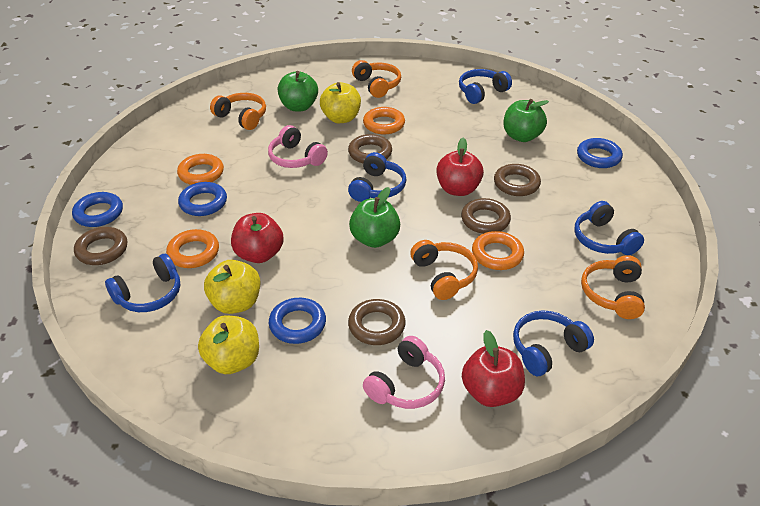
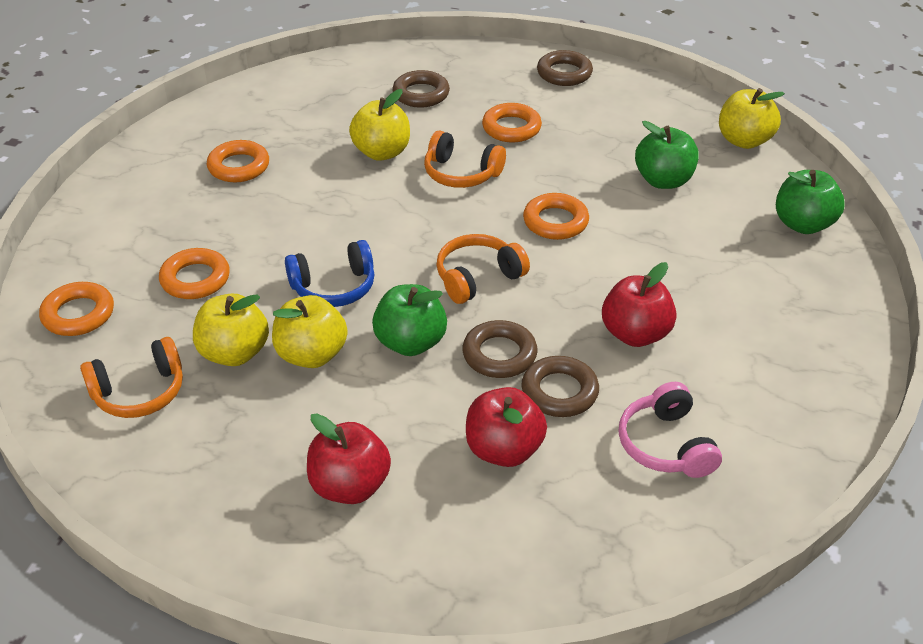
blue headphones: [105,254,180,312] [348,152,406,202] [459,69,512,104] [513,311,594,376] [574,201,644,255] = 5 -> [285,240,374,307] = 1
blue ring: [72,192,123,227] [178,182,227,216] [269,298,326,344] [577,138,623,168] = 4 -> none = 0
brown ring: [74,227,127,265] [348,134,392,163] [348,299,406,345] [461,198,511,234] [494,164,541,196] = 5 -> [393,70,450,108] [462,320,538,378] [521,356,599,417] [537,50,593,86] = 4
orange headphones: [210,93,266,130] [352,60,401,98] [410,240,478,300] [581,255,645,319] = 4 -> [80,337,183,418] [424,130,506,188] [437,234,530,304] = 3
orange ring: [166,229,219,268] [177,154,224,185] [363,107,405,135] [472,231,524,270] = 4 -> [39,282,114,336] [159,248,230,299] [207,140,269,182] [482,103,542,142] [523,193,589,240] = 5
pink headphones: [268,125,328,168] [363,336,445,409] = 2 -> [619,382,722,478] = 1
yellow apple: [198,315,259,374] [204,260,260,314] [320,82,361,123] = 3 -> [193,294,269,366] [272,295,347,368] [349,89,410,161] [719,88,785,149] = 4

